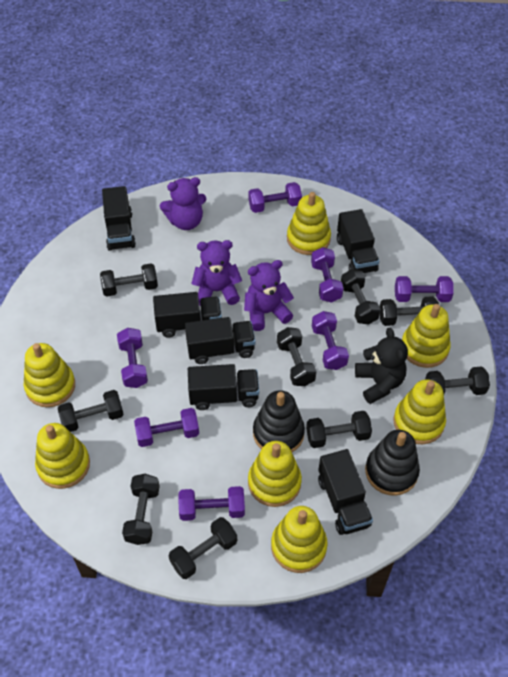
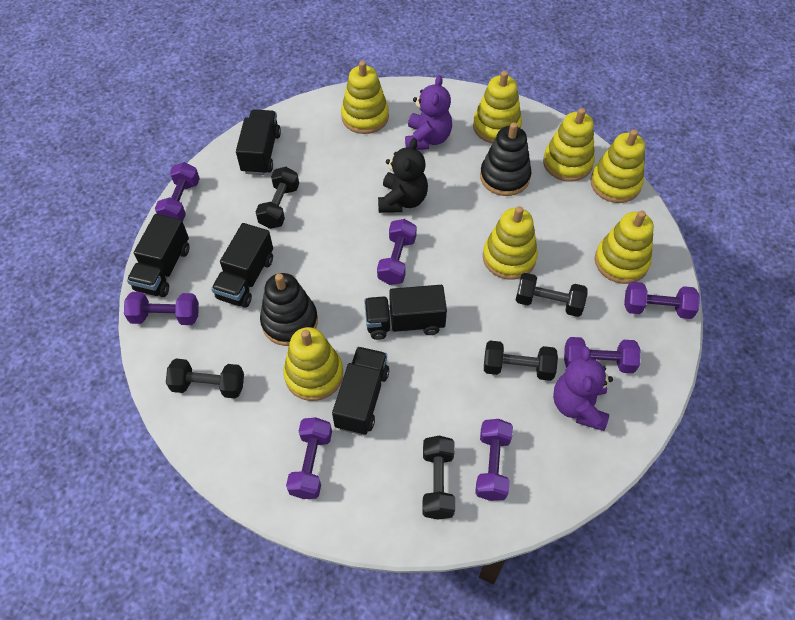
black dumbbell: [58,390,124,432] [100,263,158,297] [122,474,160,545] [169,517,237,579] [277,327,317,386] [306,411,372,448] [341,269,381,325] [380,296,439,326] [425,366,490,395] = 9 -> [166,359,244,399] [255,167,299,229] [422,436,455,520] [484,341,558,381] [516,273,588,317] = 5
black truck: [102,186,136,251] [153,292,222,338] [185,317,256,364] [188,364,259,410] [318,449,373,535] [337,209,379,273] = 6 -> [127,214,190,297] [211,223,273,308] [236,109,281,175] [332,347,389,435] [364,285,447,340] = 5
purple teddy bear: [160,177,206,230] [191,240,242,305] [244,260,294,331] = 3 -> [405,75,452,150] [553,347,613,431] = 2

